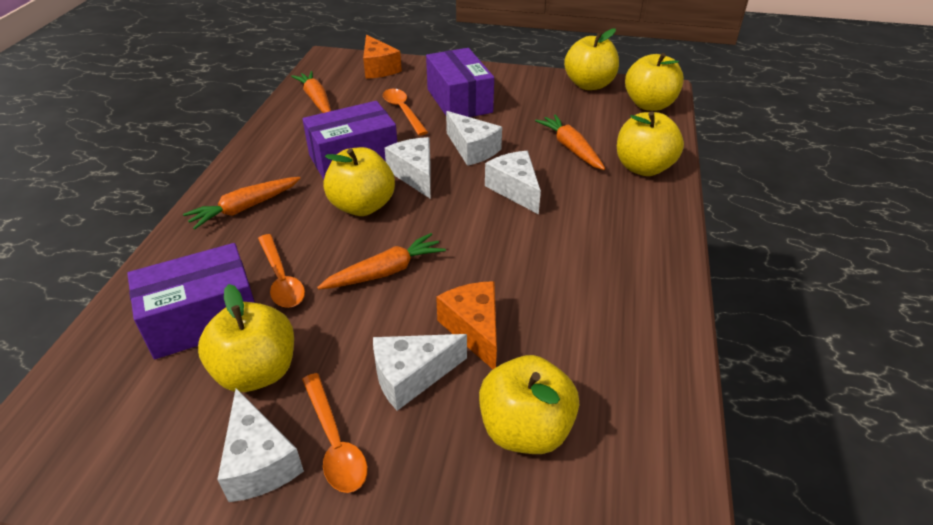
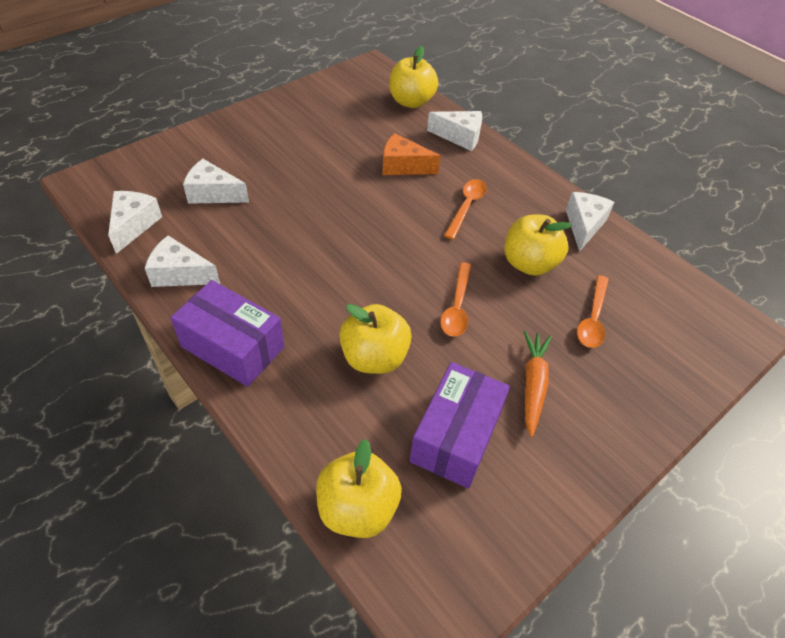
orange carrot: [183,177,301,230] [291,71,331,113] [317,233,446,290] [535,114,605,170] = 4 -> [524,331,552,437] = 1
orange cheese: [363,35,402,79] [436,281,497,369] = 2 -> [383,133,441,175] = 1
purple box: [127,243,255,359] [302,101,397,180] [426,48,494,117] = 3 -> [170,280,285,387] [409,362,510,488] = 2
yellow apple: [198,284,294,392] [323,147,395,216] [479,355,579,454] [564,28,619,90] [617,112,684,176] [625,53,684,111] = 6 -> [316,439,402,538] [339,304,412,374] [389,46,438,108] [504,215,572,276] = 4

